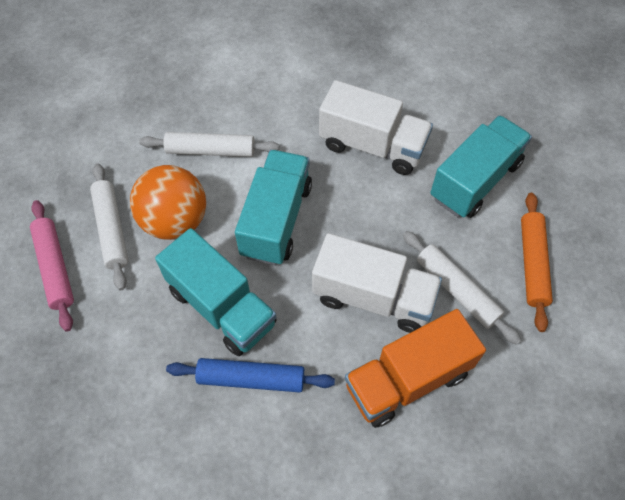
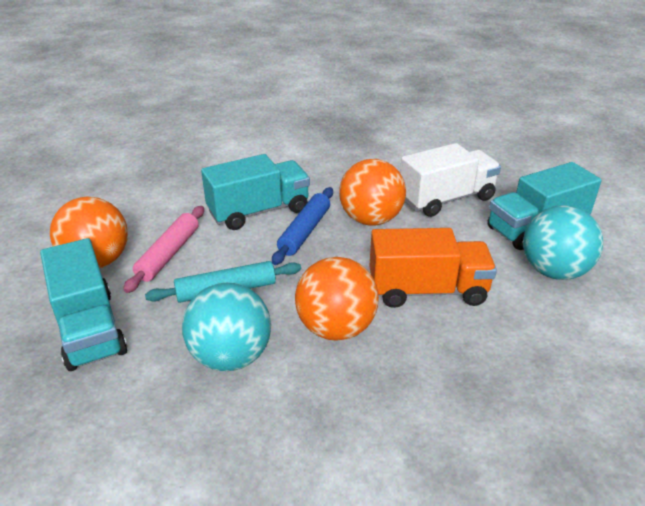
orange ball: [130,165,206,240] = 1 -> [50,197,128,268] [295,257,379,341] [339,159,406,226] = 3
orange rolling pin: [521,193,553,332] = 1 -> none = 0
turquoise ball: none = 0 -> [182,283,271,371] [523,205,603,280] = 2
turquoise rolling pin: none = 0 -> [145,261,301,303] = 1
white rolling pin: [90,164,129,290] [139,132,280,157] [403,231,521,345] = 3 -> none = 0
white truck: [312,233,442,333] [319,80,433,175] = 2 -> [400,143,501,217] = 1

